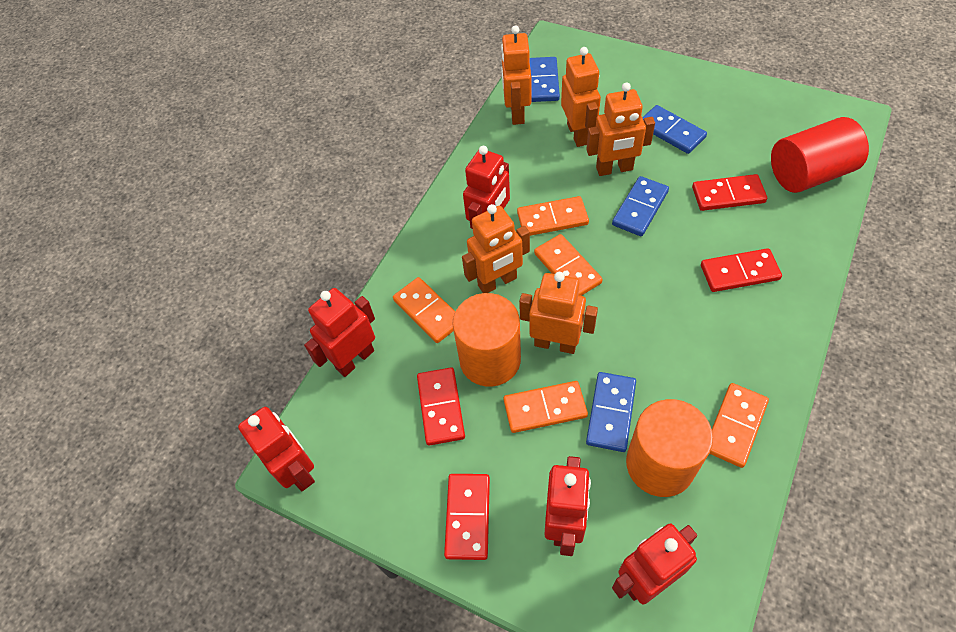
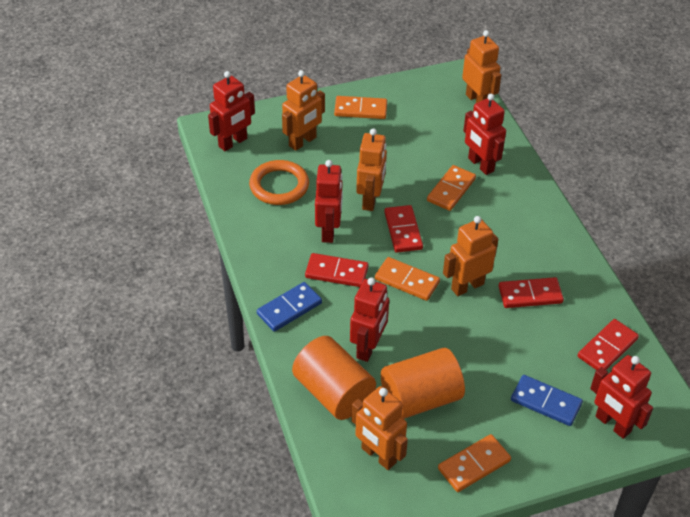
blue domino: [529,57,560,102] [586,372,636,452] [612,176,669,236] [642,105,707,154] = 4 -> [257,282,322,332] [511,375,583,426] = 2
orange domino: [393,277,455,343] [503,381,588,433] [517,196,589,236] [534,234,603,296] [709,383,769,468] = 5 -> [334,96,387,119] [375,257,440,301] [427,165,476,211] [438,434,511,492] = 4
orange ring: none = 0 -> [249,160,309,205] = 1
red cylinder: [771,117,869,193] = 1 -> none = 0

